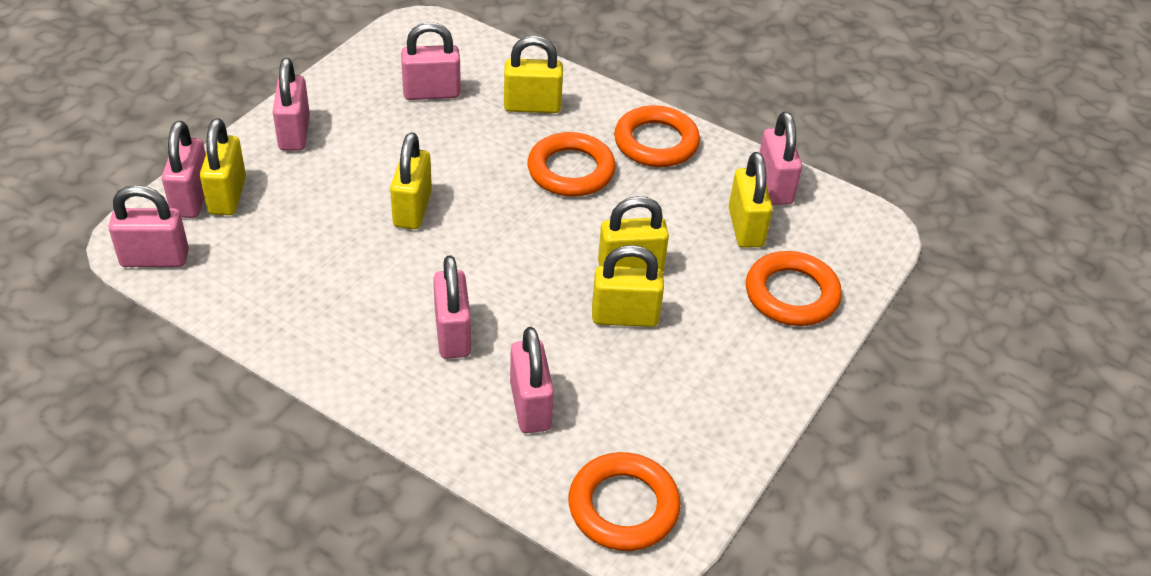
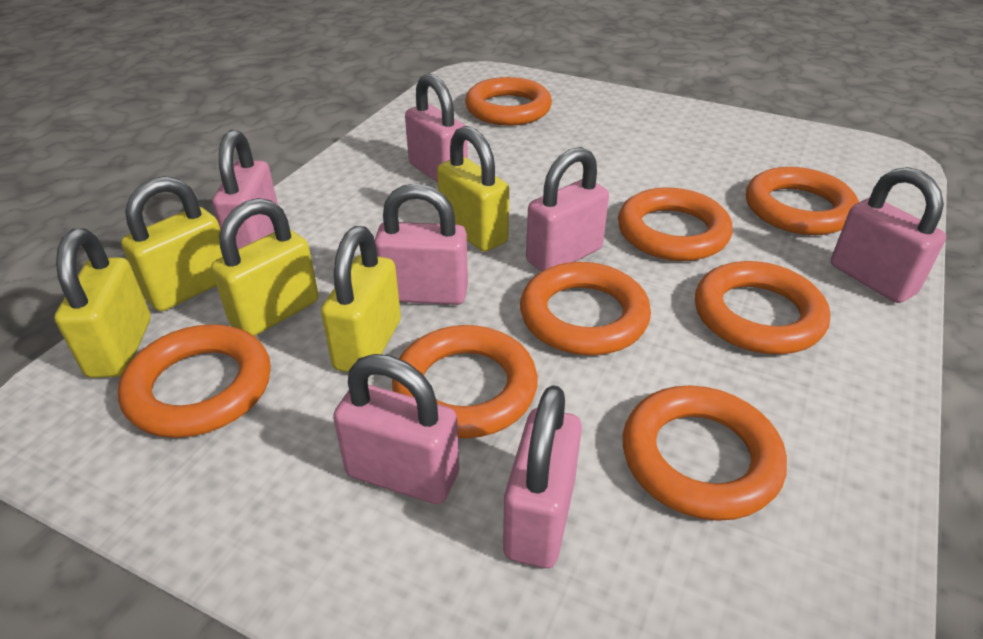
orange ring: [527,132,616,197] [569,452,681,551] [614,105,700,167] [746,251,842,326] = 4 -> [118,324,271,438] [392,325,538,438] [465,77,552,126] [520,262,651,355] [618,188,732,261] [623,385,787,521] [695,261,830,354] [746,167,859,235] = 8
yellow padlock: [200,118,246,215] [390,132,432,229] [504,36,563,113] [592,245,664,327] [598,196,669,272] [729,152,773,248] = 6 -> [54,229,151,378] [121,176,223,311] [211,198,319,336] [321,226,401,372] [437,126,509,252] = 5

